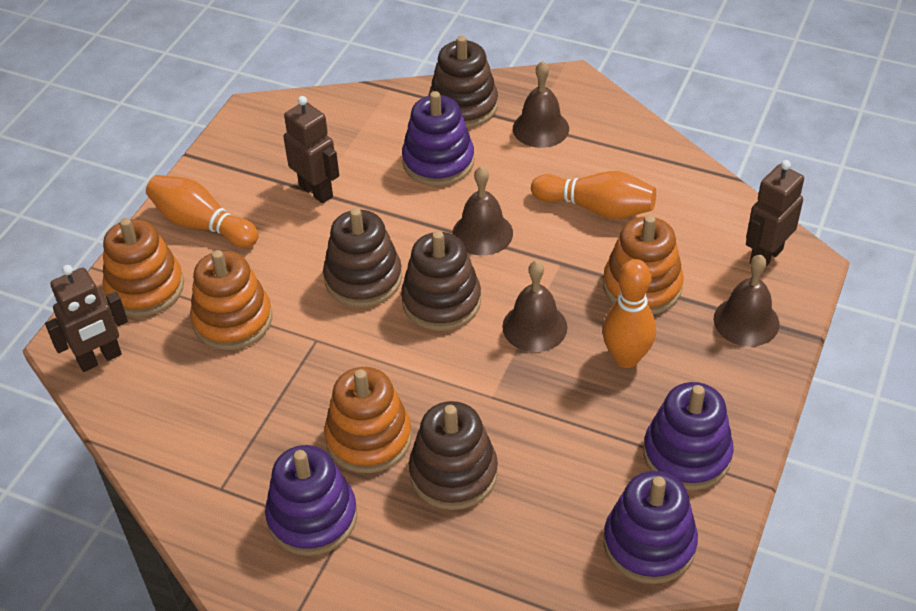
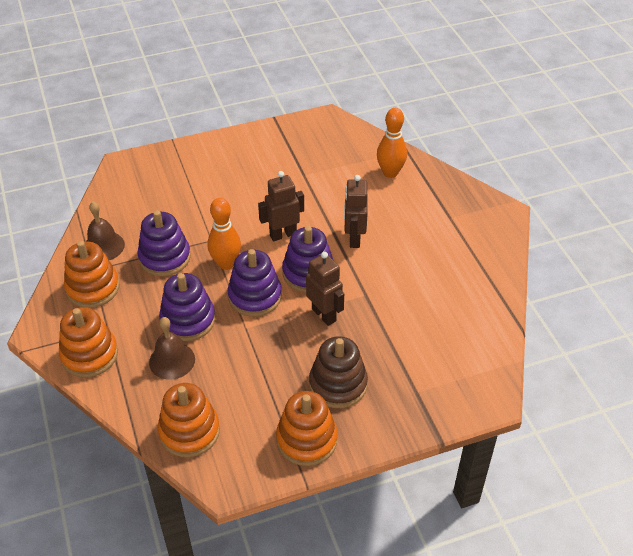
brown bell: [452,166,513,256] [502,260,567,352] [513,61,569,148] [714,254,780,347] = 4 -> [87,202,125,260] [149,317,195,380] = 2
brown stacking toy: [323,208,402,307] [401,231,481,331] [409,401,498,510] [429,36,498,128] = 4 -> [309,336,368,408] = 1
orange bowling pin: [146,175,259,248] [531,171,656,219] [602,259,656,368] = 3 -> [208,198,241,270] [377,108,407,178] = 2

